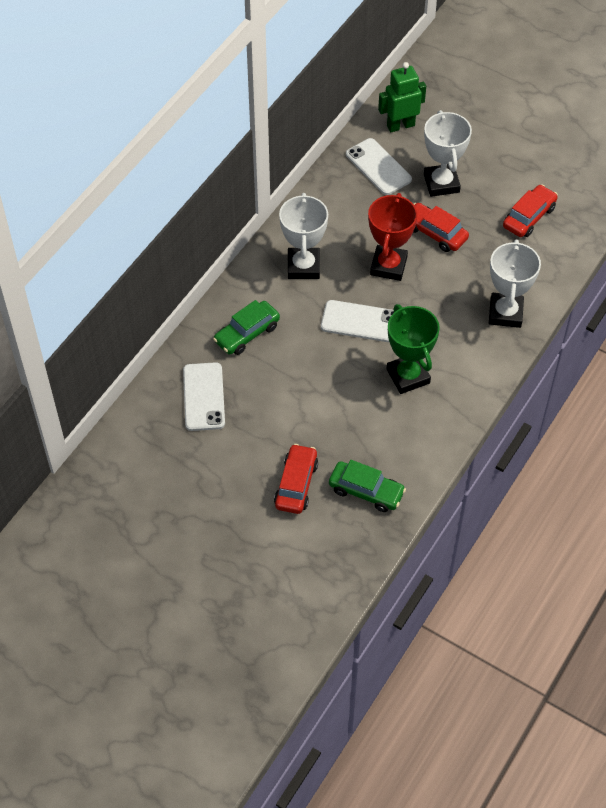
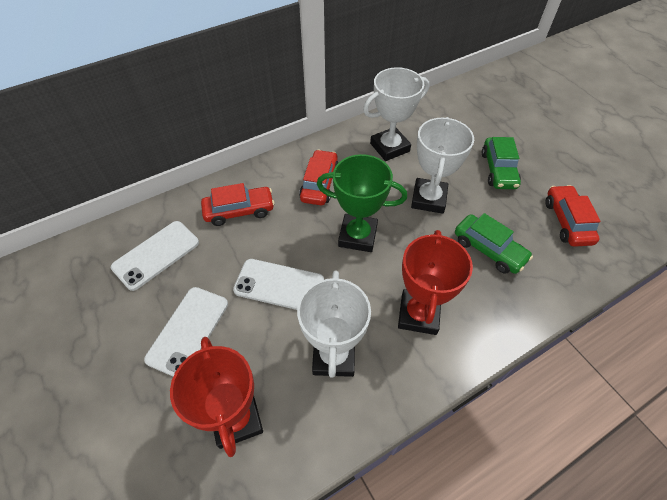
green robot: [378,62,426,132] = 1 -> none = 0
red trophy: [368,193,418,281] = 1 -> [170,337,263,457] [398,230,473,335] = 2

